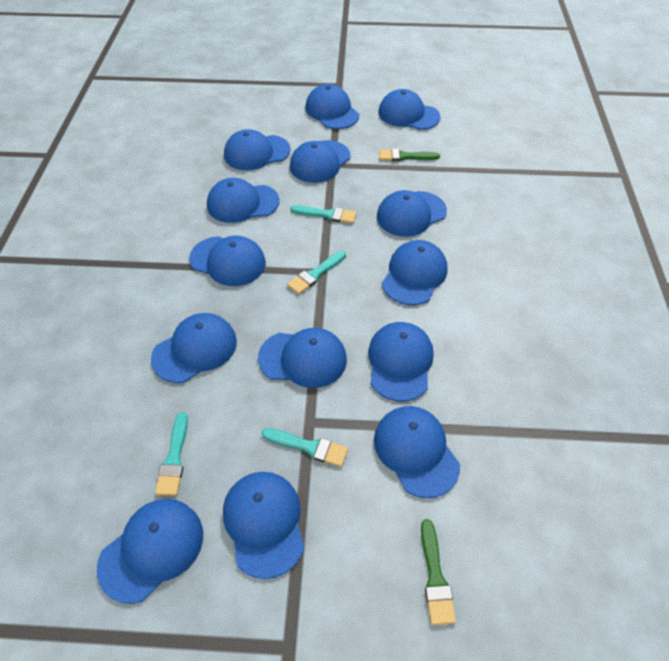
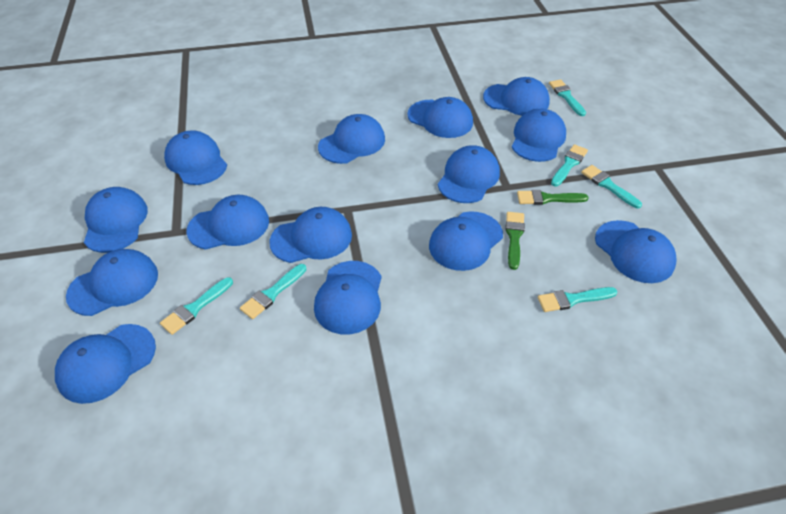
turquoise brush: [155,412,188,496] [262,428,348,467] [287,251,346,294] [290,205,357,224] = 4 -> [160,277,233,335] [240,264,307,319] [538,287,618,312] [549,79,586,116] [551,144,588,186] [581,165,642,208] = 6

